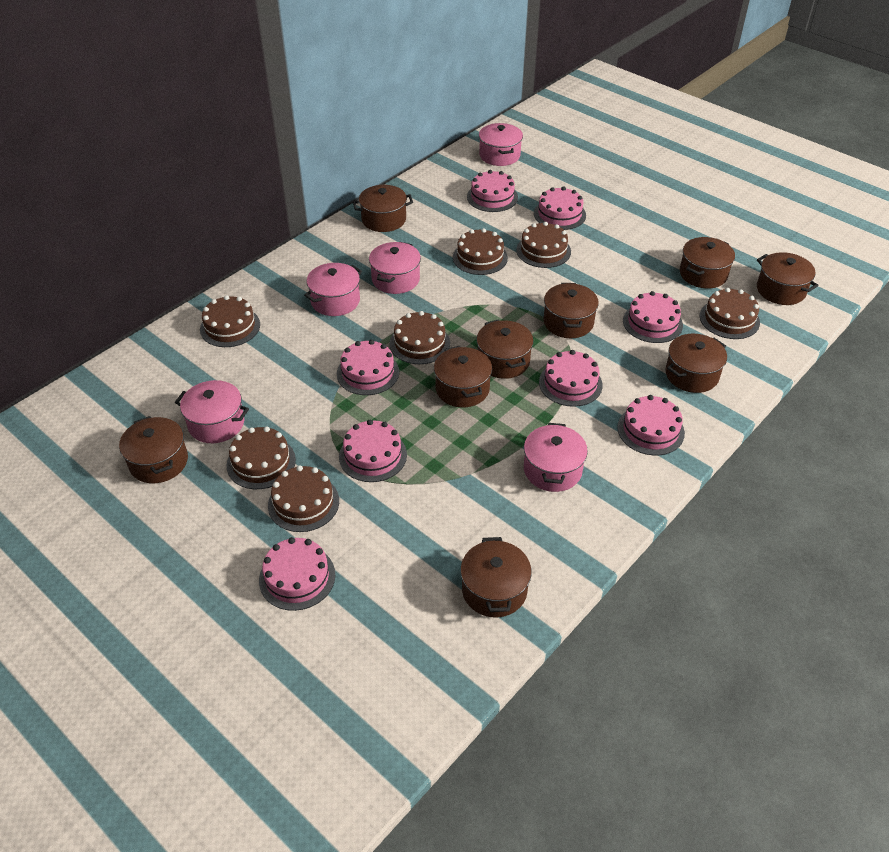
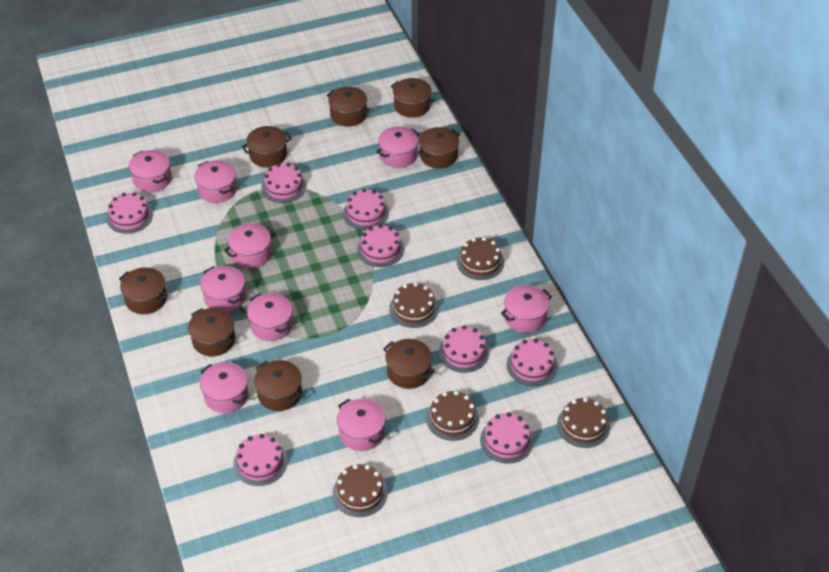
brown cake: [200,295,260,347] [227,426,296,489] [268,465,339,532] [390,311,450,364] [453,228,508,275] [516,222,571,268] [700,288,760,339] = 7 -> [333,464,388,517] [389,283,439,328] [426,391,479,441] [457,237,504,280] [557,397,610,448] = 5
brown pot: [119,416,188,483] [353,185,413,232] [434,346,492,407] [460,537,532,618] [476,319,533,379] [543,283,599,338] [665,334,727,393] [680,237,735,289] [757,252,818,305] = 9 -> [119,267,168,314] [188,308,235,356] [242,126,292,167] [254,360,302,411] [327,87,370,126] [383,339,435,389] [391,78,434,118] [418,127,460,169] = 8
pink pot: [175,380,249,443] [304,263,362,316] [369,242,421,294] [479,123,523,166] [524,423,588,492] = 5 -> [129,150,172,192] [194,160,237,203] [200,266,246,312] [200,362,248,413] [224,223,275,269] [247,293,293,341] [337,399,386,451] [376,127,420,168] [501,285,552,333] = 9

